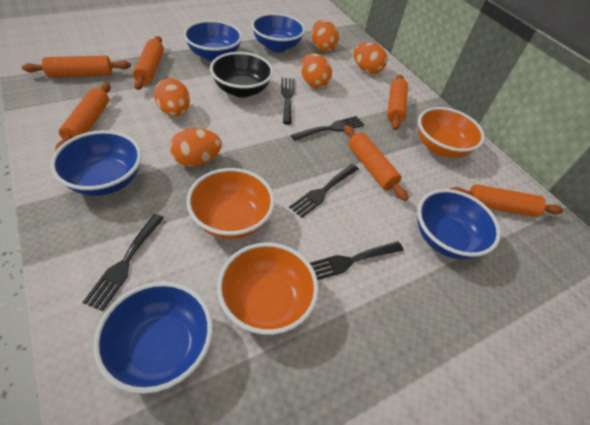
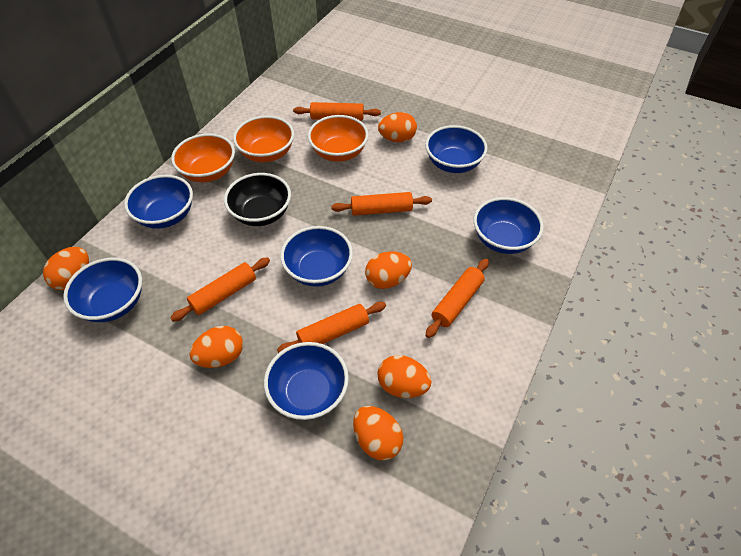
black fork: [82,214,164,311] [281,78,295,124] [289,164,359,218] [291,116,364,141] [310,241,404,280] = 5 -> none = 0
blue bowl: [50,130,142,196] [93,281,213,394] [183,20,242,61] [251,13,305,52] [417,189,501,259] = 5 -> [63,258,142,322] [124,175,193,229] [264,342,349,420] [280,226,353,287] [425,125,487,173] [473,197,544,254] = 6
orange egg: [154,78,190,116] [170,128,222,166] [301,53,332,88] [311,20,339,52] [353,42,387,74] = 5 -> [43,247,89,290] [190,326,243,368] [353,406,403,461] [365,251,412,289] [377,355,431,398] [378,112,417,142] = 6
orange rolling pin: [22,56,131,77] [55,82,111,150] [133,36,164,90] [344,125,408,201] [387,75,408,130] [450,184,563,217] = 6 -> [170,257,270,322] [277,302,386,353] [293,102,381,121] [331,192,432,216] [425,259,489,338] = 5

